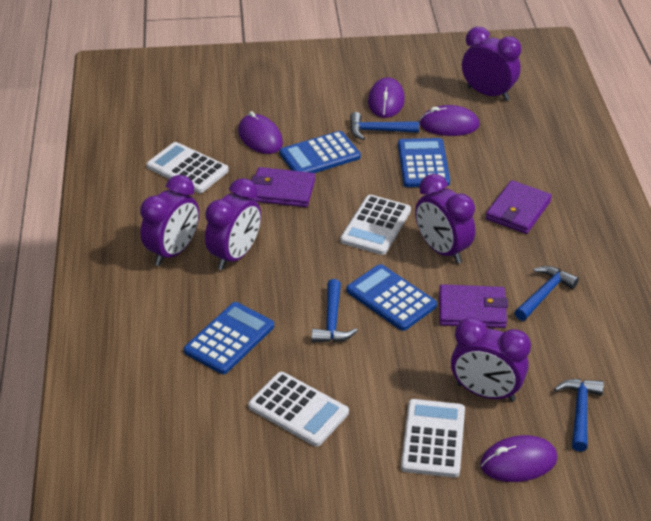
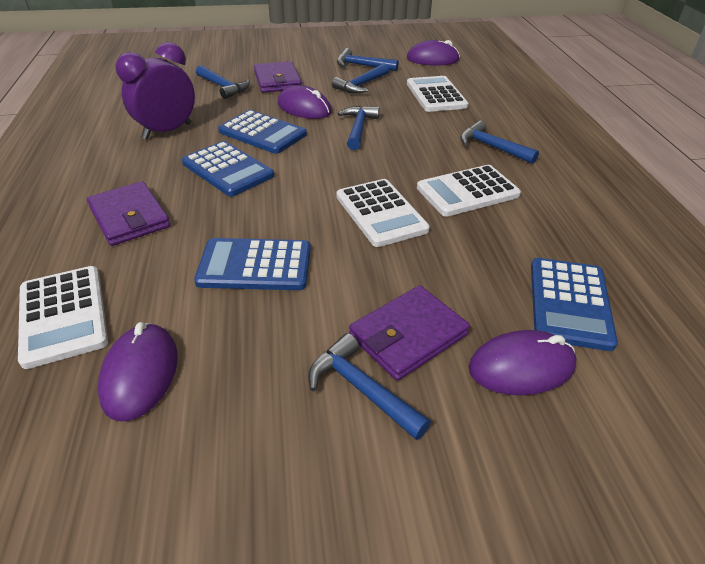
blue hammer: [311,279,358,343] [350,112,419,140] [515,266,579,321] [554,379,604,452] = 4 -> [196,65,250,99] [308,333,431,440] [332,63,389,93] [337,48,399,71] [338,106,379,150] [460,121,539,164] = 6
purple clock: [140,175,199,266] [205,178,261,270] [415,174,475,264] [451,317,531,402] [462,27,521,101] = 5 -> [115,42,195,140] = 1

